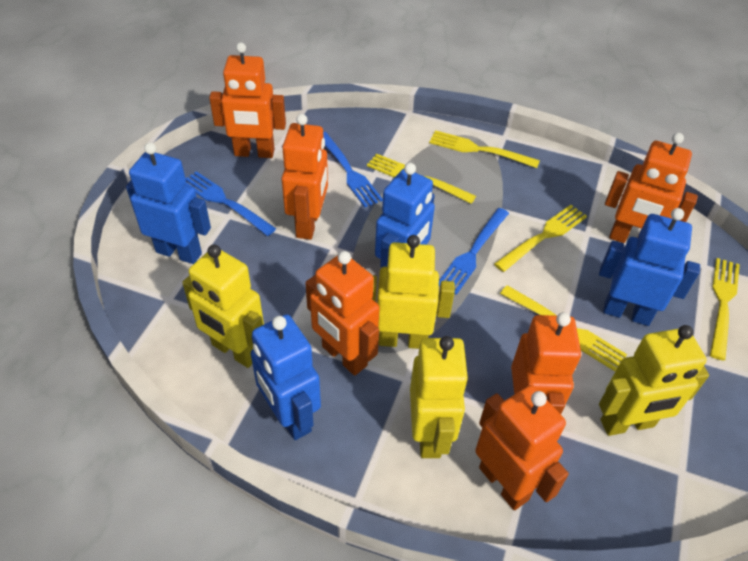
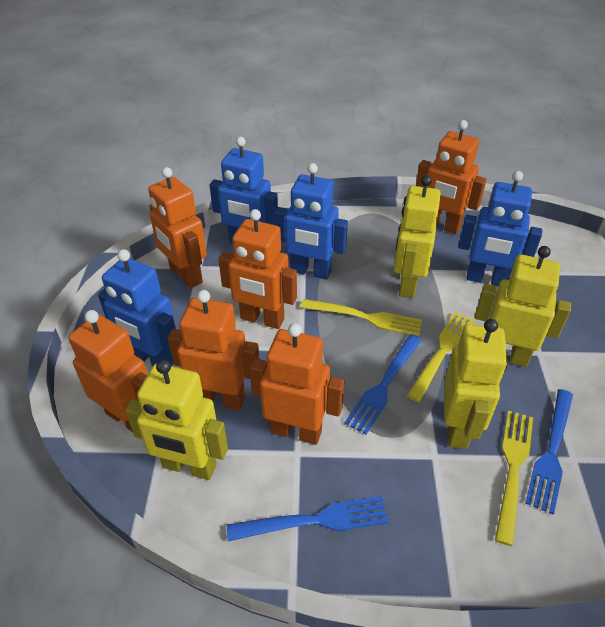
yellow fork: [367,153,476,204] [429,130,540,168] [494,205,587,272] [500,285,627,371] [710,258,740,361] = 5 -> [300,299,422,336] [406,311,475,402] [495,411,533,546] = 3

